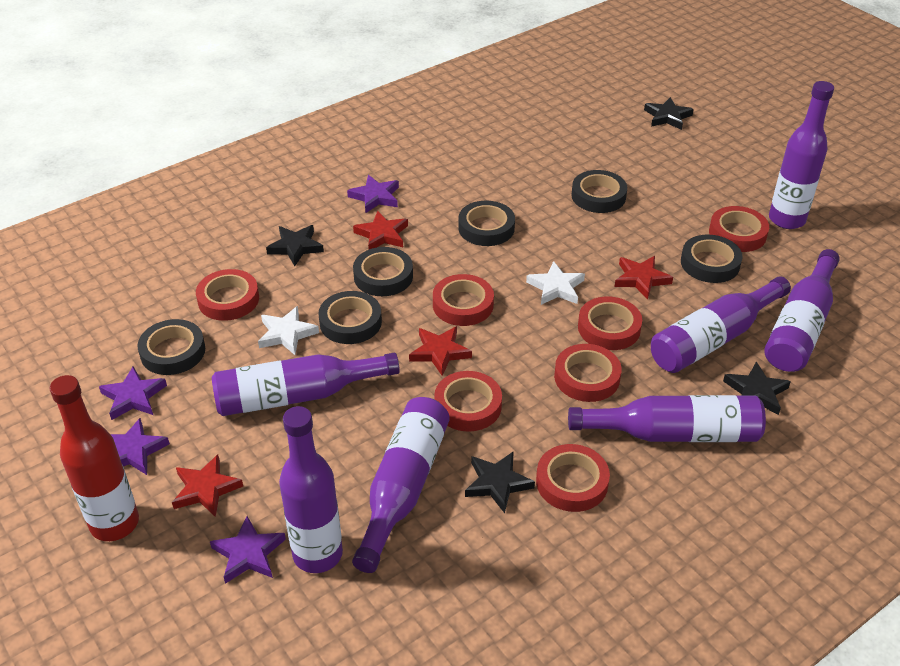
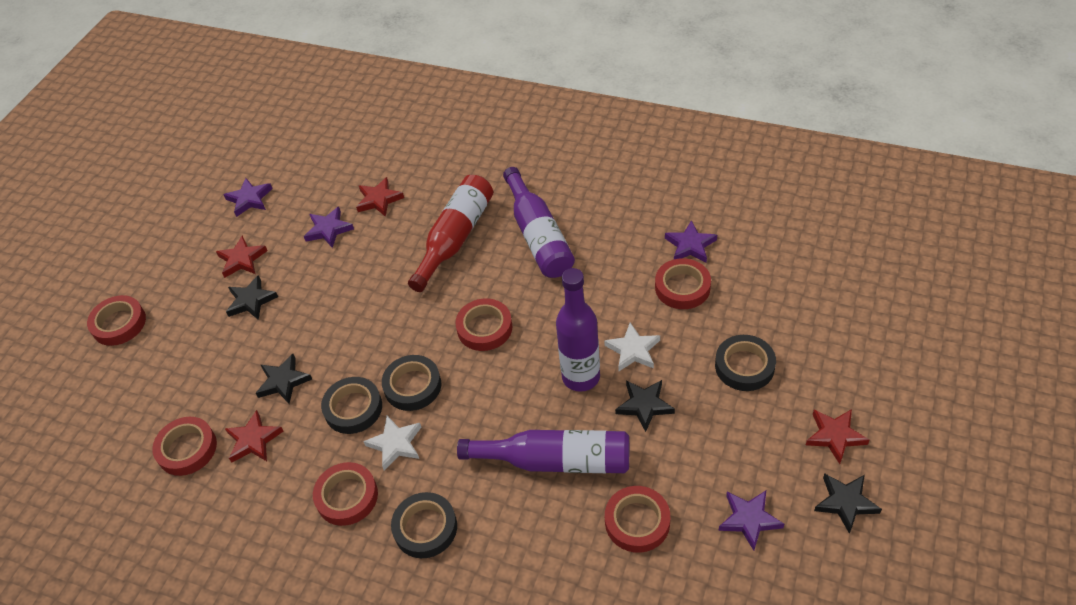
black tape: [137,319,205,375] [318,291,382,344] [353,247,413,296] [458,201,515,246] [571,170,627,213] [681,235,743,283] = 6 -> [321,377,382,434] [382,355,441,411] [391,492,457,558] [715,335,776,391] = 4
purple bottle: [212,353,400,416] [279,406,343,573] [352,397,450,573] [568,395,766,442] [651,276,791,373] [764,249,840,372] [769,81,834,229] = 7 -> [457,430,629,473] [503,167,575,278] [556,268,600,392] = 3
red tape: [196,269,259,321] [433,274,494,326] [434,371,502,432] [536,444,610,512] [554,344,622,402] [578,296,642,350] [709,206,769,252] = 7 -> [87,295,146,346] [152,417,217,476] [313,462,378,526] [455,298,513,351] [605,486,670,553] [655,258,711,309] = 6

